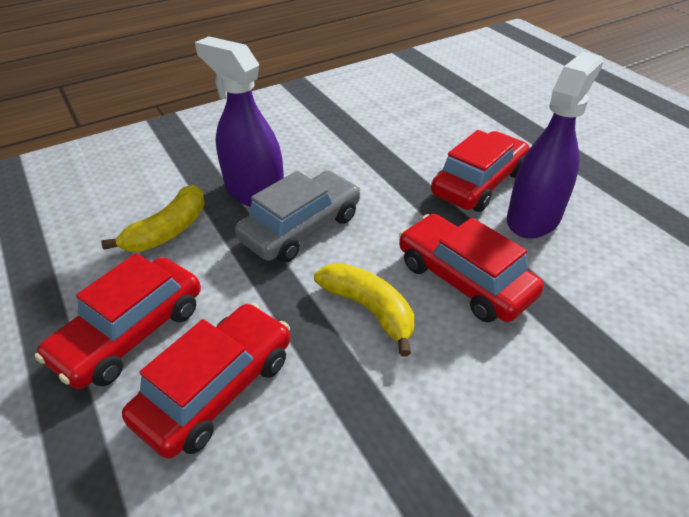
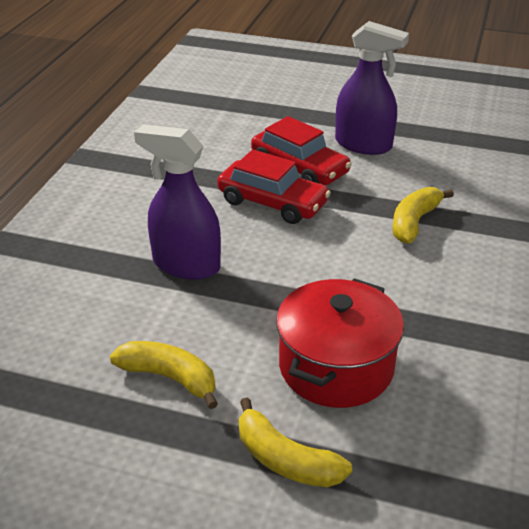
grey car: [235,171,361,262] = 1 -> none = 0
red car: [35,253,201,389] [122,303,290,459] [399,214,544,322] [431,130,529,212] = 4 -> [217,149,331,224] [251,116,352,185] = 2
red pot: none = 0 -> [276,278,404,408] = 1
yellow banana: [101,185,205,252] [314,263,414,357] = 2 -> [110,341,218,409] [239,397,352,487] [392,187,454,244] = 3

